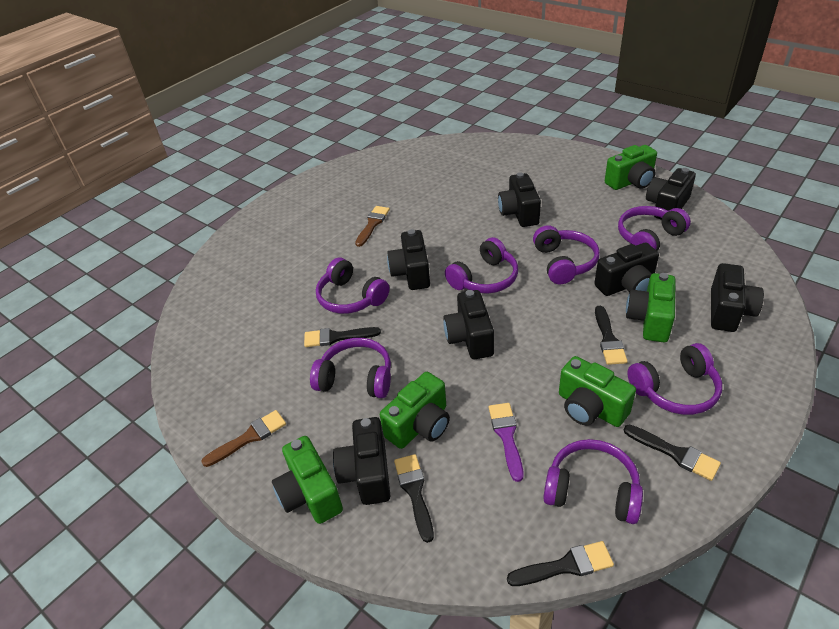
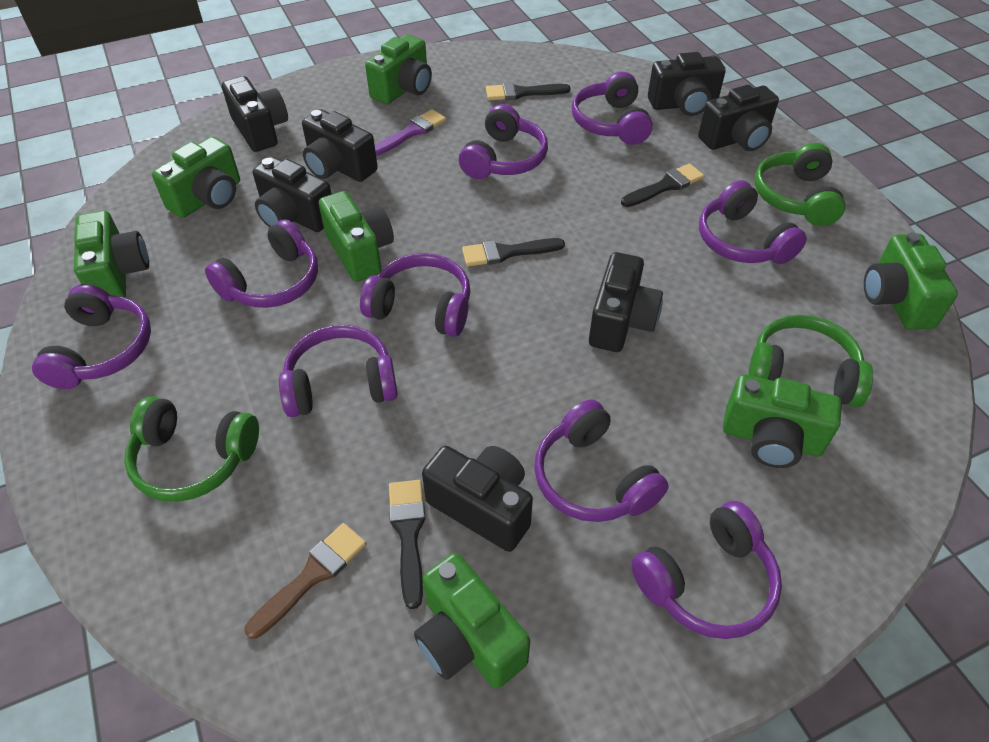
black brush: [304,327,381,347] [394,454,434,543] [507,541,614,586] [595,306,628,365] [624,425,721,481] = 5 -> [389,480,425,609] [462,238,565,267] [486,83,570,100] [621,163,704,207] = 4
brown brush: [201,410,286,467] [355,206,390,247] = 2 -> [245,523,366,639] = 1
green camera: [272,436,343,524] [380,372,450,449] [559,356,636,427] [605,145,657,190] [626,273,676,342] = 5 -> [74,211,149,298] [152,137,240,218] [319,191,394,282] [365,34,432,104] [414,553,530,689] [723,374,842,468] [864,232,958,330] = 7
green headphones: none = 0 -> [124,396,259,502] [748,315,873,407] [755,143,846,226] = 3
purple headphones: [310,338,391,398] [316,257,390,314] [445,237,518,294] [533,225,600,284] [543,439,643,524] [618,206,691,251] [627,343,722,415] = 7 -> [32,284,151,389] [205,219,318,308] [279,325,398,417] [360,253,471,337] [459,104,548,179] [534,399,669,522] [572,72,653,145] [631,501,782,639] [699,180,807,264] = 9

